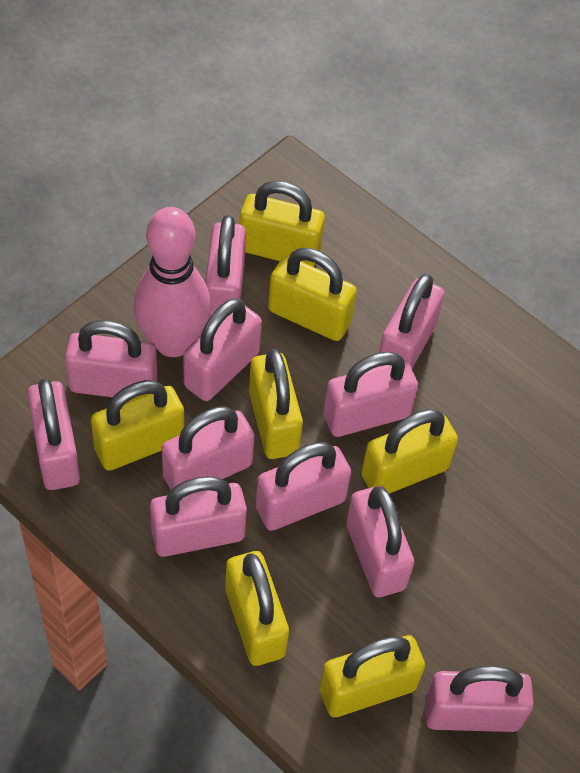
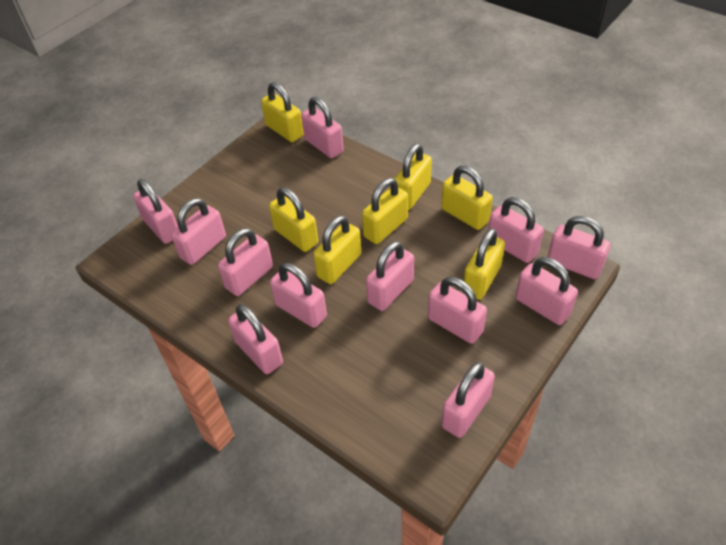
pink bowling pin: [134,207,211,357] = 1 -> none = 0
pink padlock: [27,379,80,490] [65,320,157,397] [150,476,247,557] [162,406,255,490] [183,298,262,401] [205,215,246,317] [255,442,351,531] [323,352,418,437] [346,486,414,597] [379,274,444,369] [425,666,534,732] = 11 -> [133,179,178,244] [171,198,226,265] [218,228,273,296] [228,304,283,374] [270,263,327,328] [301,97,344,158] [366,241,414,311] [428,277,487,344] [441,362,495,438] [488,197,544,263] [515,257,578,325] [548,216,610,279] = 12

